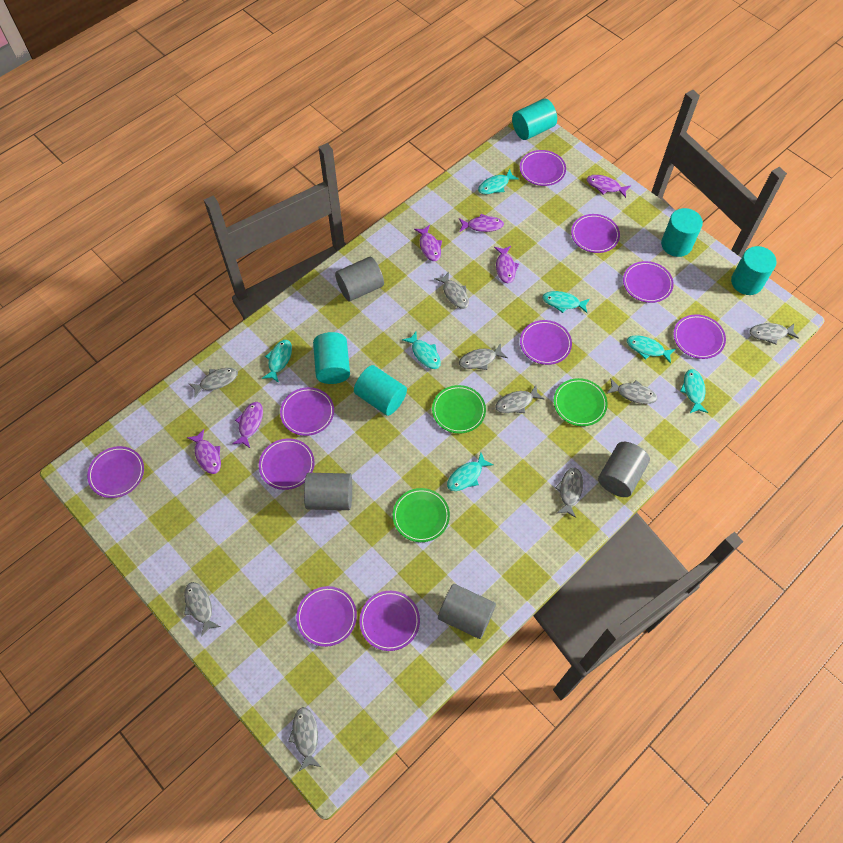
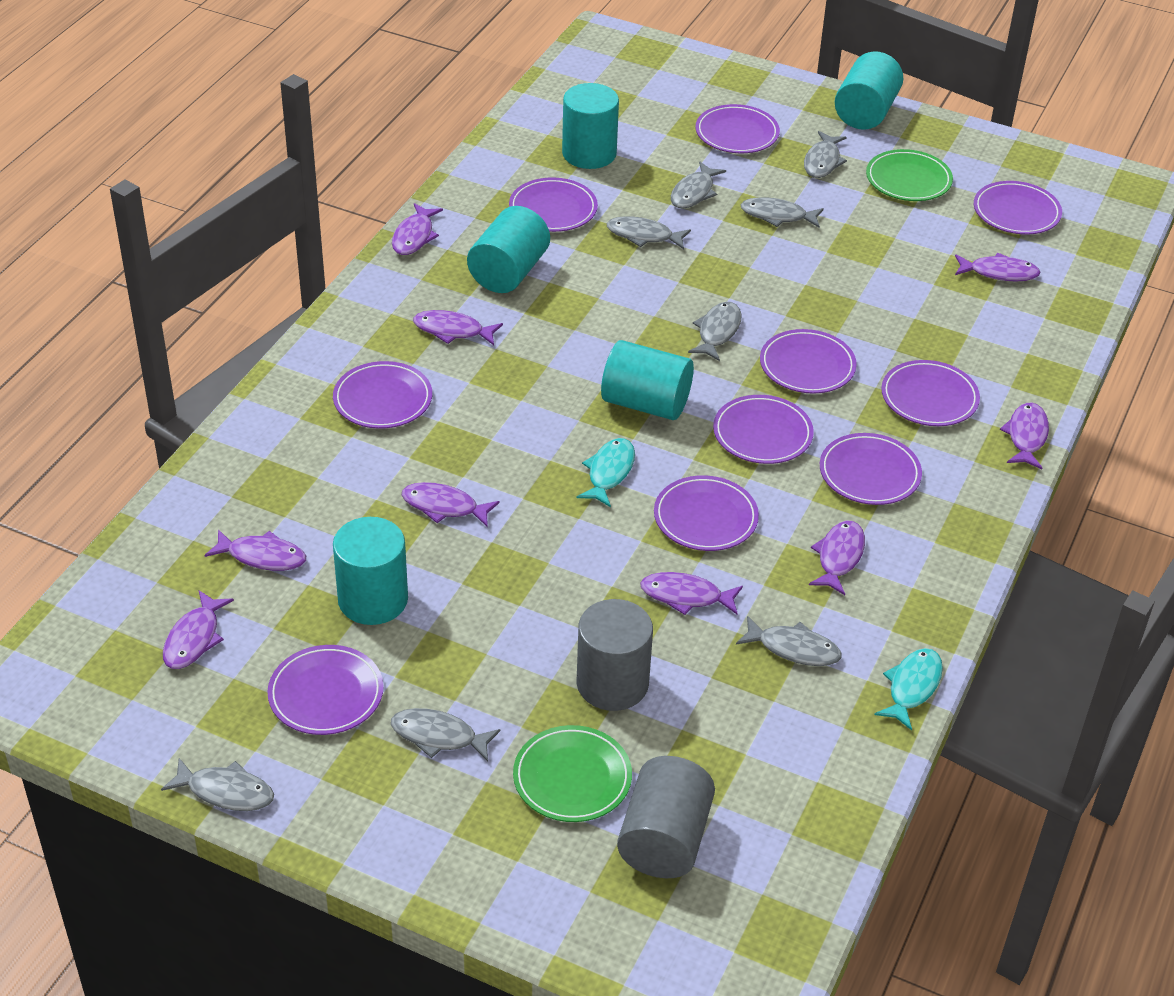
green plate: [393,488,450,542] [432,385,486,434] [554,378,608,426] = 3 -> [513,725,632,822] [866,149,953,201] = 2
grey cylinder: [304,473,352,510] [335,257,384,301] [438,584,496,639] [598,442,650,497] = 4 -> [577,599,653,711] [617,756,715,878] = 2
grey fish: [184,582,221,637] [188,368,238,398] [288,707,321,771] [434,272,469,309] [459,344,508,370] [495,385,545,413] [555,468,583,518] [606,378,657,404] [749,323,799,345] = 9 -> [161,758,274,811] [391,708,501,761] [607,216,691,249] [671,162,726,209] [688,302,742,361] [736,616,842,666] [741,197,824,228] [804,131,847,178] = 8
purple fish: [187,429,221,474] [232,402,263,448] [414,225,442,261] [459,214,504,232] [494,246,519,283] [587,175,631,198] = 6 -> [163,590,234,669] [204,529,306,571] [392,203,443,255] [402,482,500,527] [413,310,503,345] [640,572,743,615] [809,521,865,595] [955,253,1041,281] [1000,403,1049,469] = 9
turquoise fish: [262,340,292,383] [402,332,441,369] [447,452,493,491] [478,169,519,194] [542,291,590,313] [627,335,675,364] [680,369,708,413] = 7 -> [577,438,635,507] [874,648,943,730] = 2

